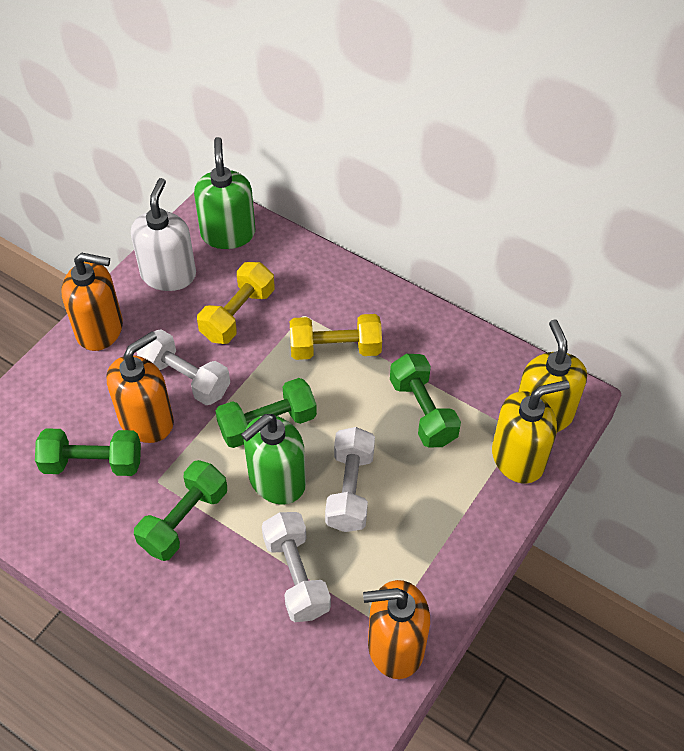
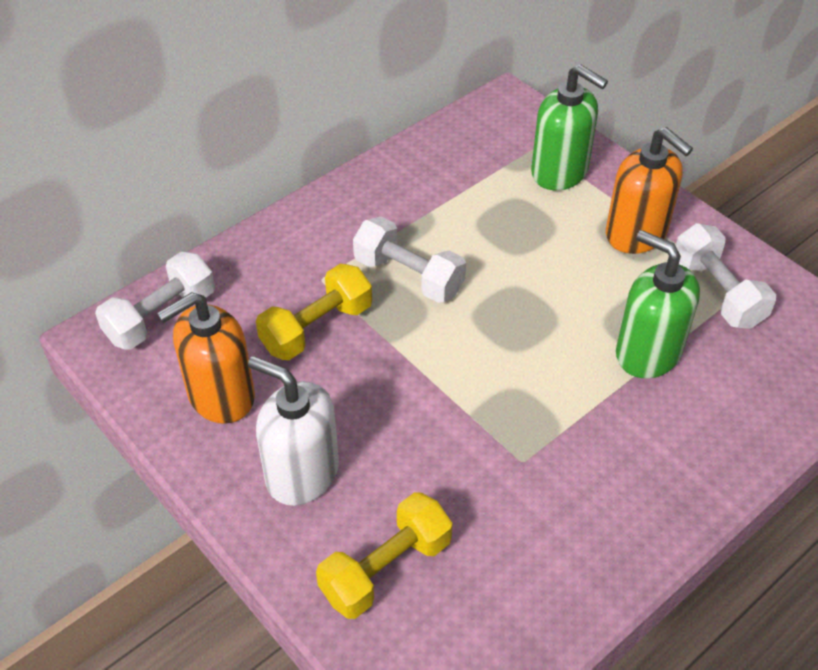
green dumbbell: [35,428,141,476] [134,460,227,561] [215,378,317,448] [390,354,461,448] = 4 -> none = 0
orange soap dispenser: [62,253,123,351] [107,332,174,443] [363,580,430,679] = 3 -> [157,292,255,424] [606,127,693,254] = 2
yellow soap dispenser: [492,380,569,484] [518,319,587,432] = 2 -> none = 0

